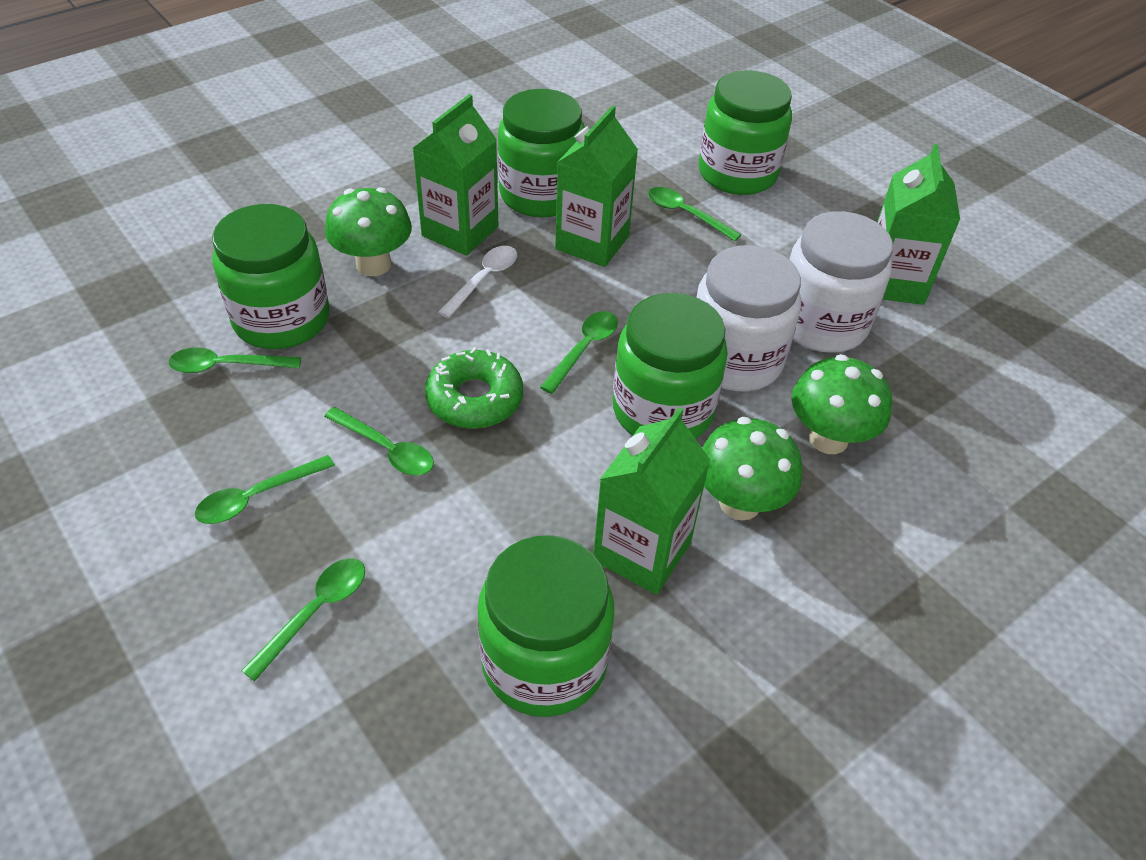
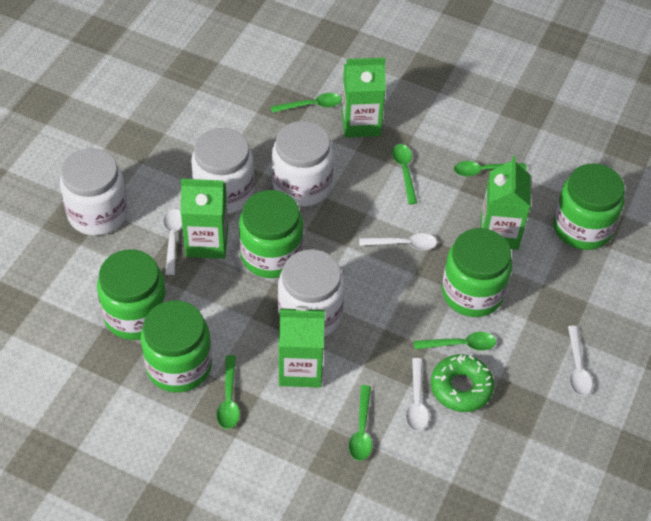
green mushroom: [325,187,412,276] [702,417,802,520] [791,354,892,454] = 3 -> none = 0
white jar: [696,245,801,391] [789,211,893,353] = 2 -> [60,148,128,236] [191,128,254,214] [272,121,333,207] [278,249,345,337] = 4
white spoon: [438,246,517,318] = 1 -> [163,209,182,275] [359,233,437,250] [406,358,429,431] [568,326,592,396] = 4

